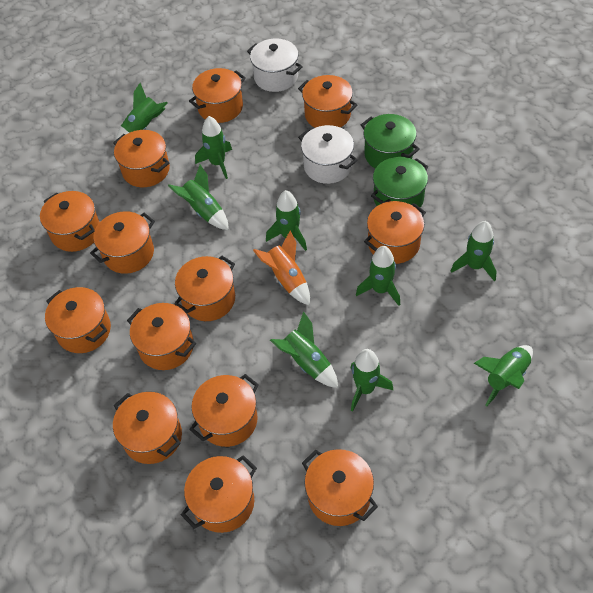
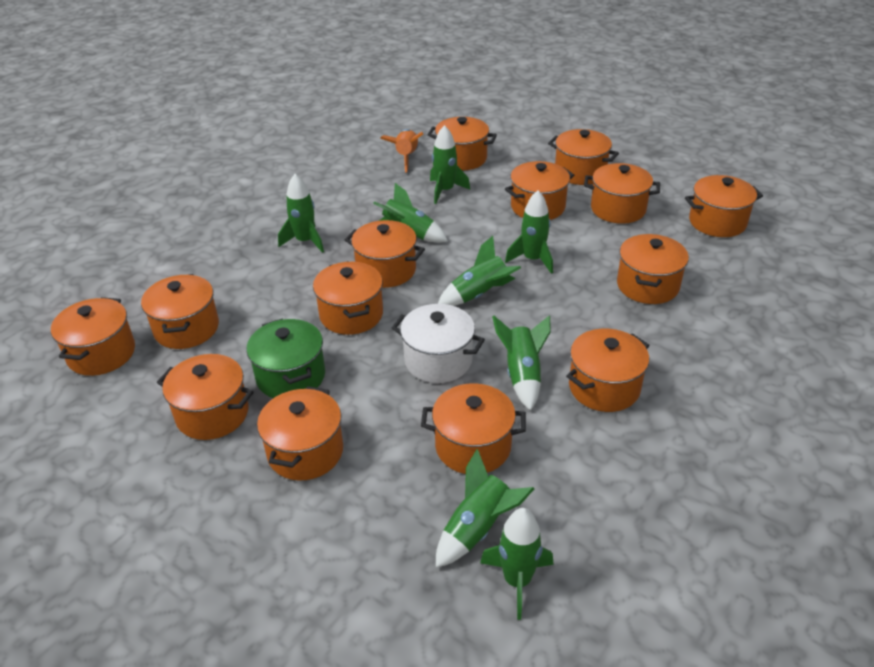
green pot: [361,114,420,169] [371,157,429,208] = 2 -> [246,319,325,398] = 1
green rocket: [116,83,167,140] [168,165,229,230] [195,116,232,179] [266,190,307,251] [270,311,338,388] [350,349,393,411] [356,246,400,306] [451,221,497,282] [474,345,533,406] = 9 -> [278,174,324,253] [373,183,448,243] [430,125,470,204] [436,449,534,568] [438,236,521,306] [480,508,553,620] [492,315,551,411] [505,190,553,274] = 8
orange pot: [40,191,100,252] [45,287,111,353] [90,211,155,274] [113,130,170,187] [113,392,182,464] [127,303,196,370] [174,256,235,321] [181,455,257,533] [189,68,246,123] [189,374,259,447] [298,75,357,128] [302,449,378,526] [364,201,426,264] = 13 -> [51,297,135,376] [141,274,219,349] [157,354,254,440] [257,386,343,481] [313,261,383,335] [345,220,425,288] [421,383,526,474] [428,117,497,170] [505,161,574,220] [548,129,619,185] [566,329,650,412] [584,163,660,224] [617,234,689,304] [685,175,763,237] = 14
white pot: [247,38,303,92] [298,125,358,184] = 2 -> [392,304,485,383] = 1

